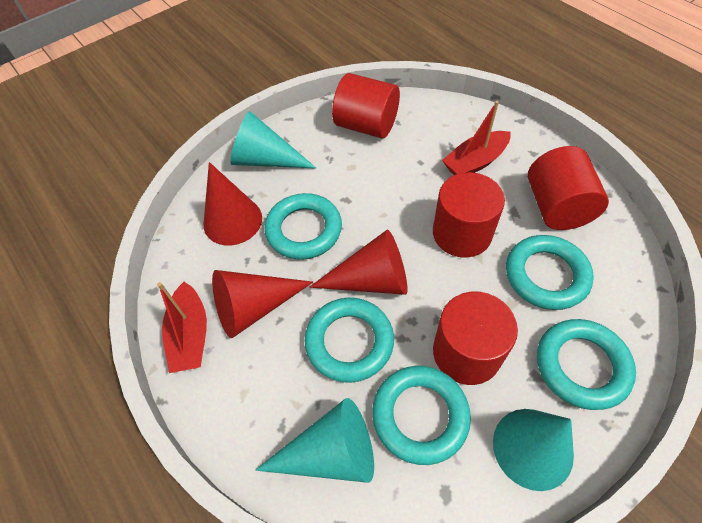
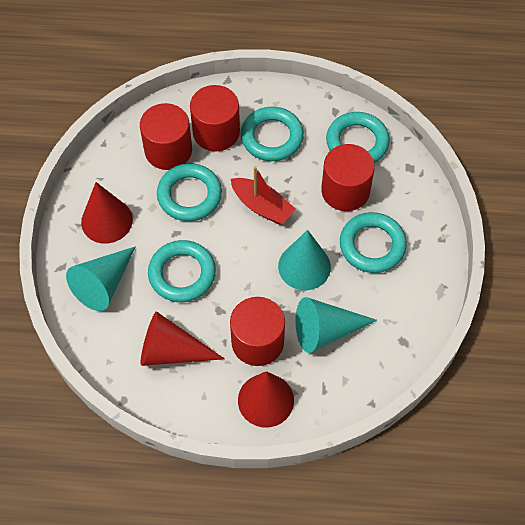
red boat: [157,282,207,373] [442,101,511,175] = 2 -> [231,166,295,225] = 1

